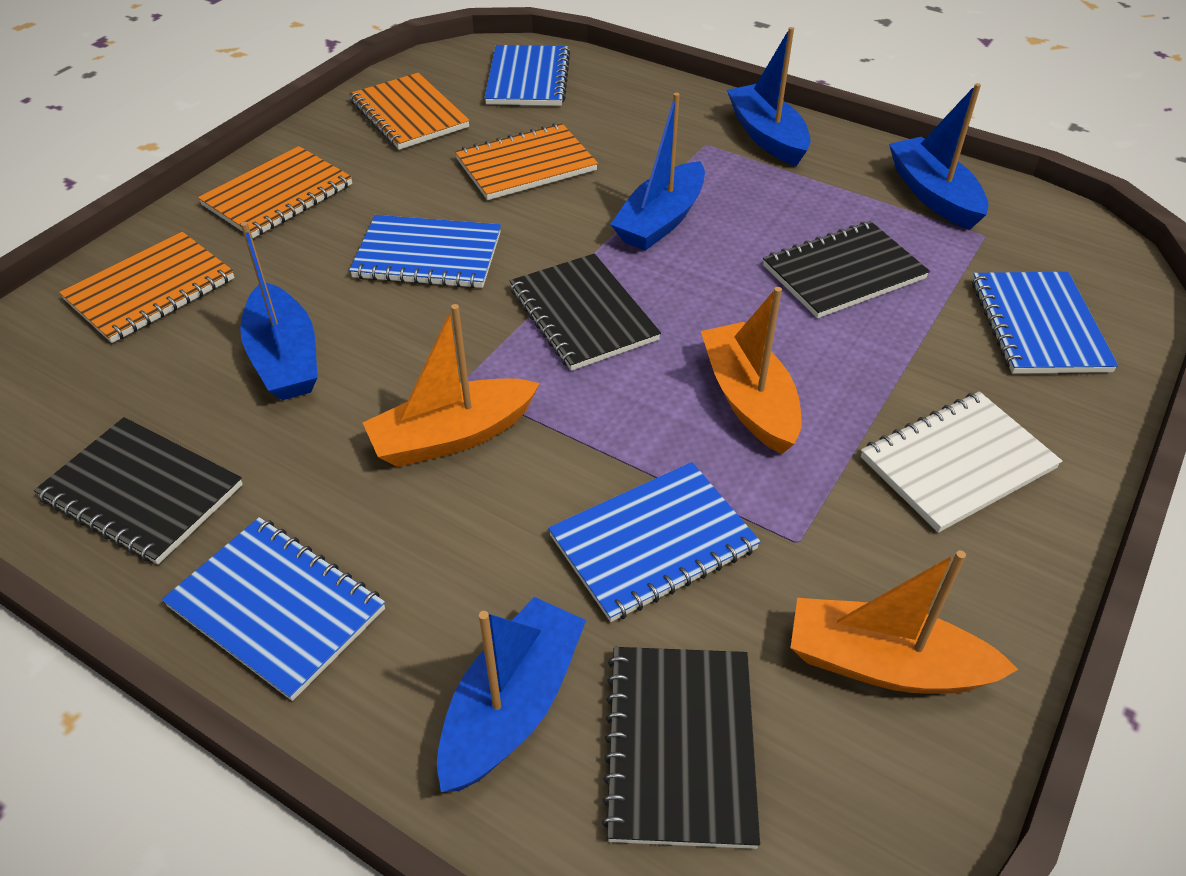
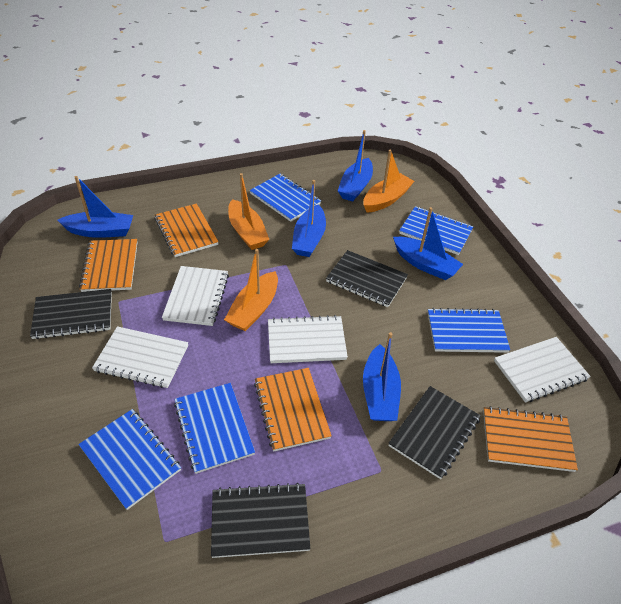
white notebook: [861,391,1062,533] = 1 -> [92,326,188,388] [162,266,229,326] [268,315,348,363] [494,337,591,403] = 4

